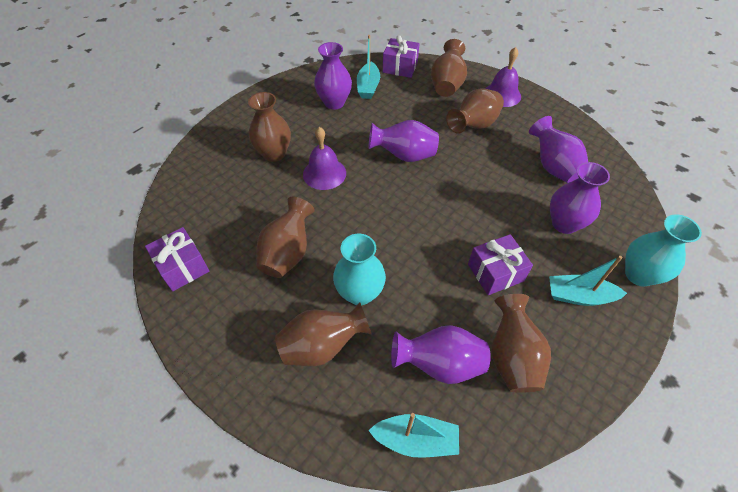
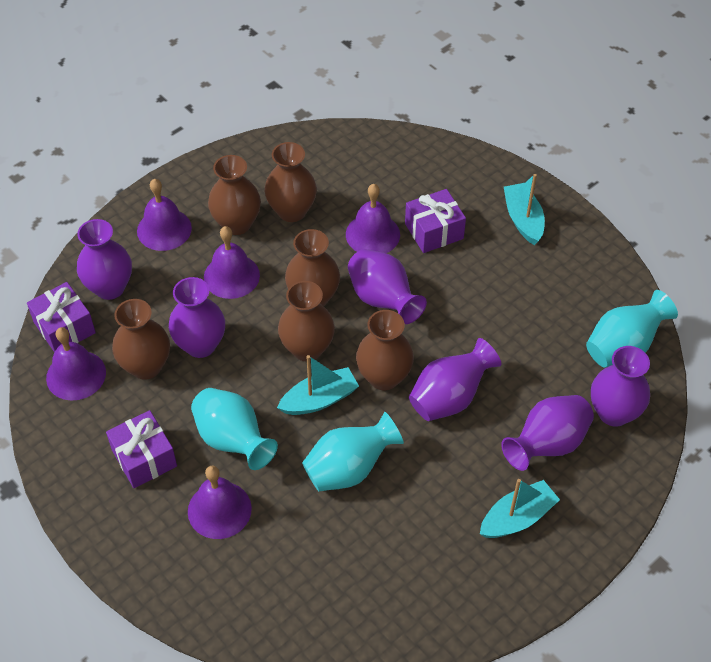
purple bell: [303,127,346,190] [485,47,521,107] = 2 -> [46,327,106,401] [137,179,192,251] [188,466,252,539] [204,226,260,299] [346,184,400,253] = 5
purple vase: [314,42,352,110] [369,120,439,162] [391,325,491,384] [529,116,588,183] [550,162,610,234] = 5 -> [77,219,132,300] [169,277,225,358] [348,249,427,324] [409,338,502,421] [501,395,594,471] [591,346,650,427] = 6
turquoise vase: [333,234,386,305] [625,214,702,287] = 2 -> [191,388,278,470] [302,412,404,492] [586,290,678,367] = 3

